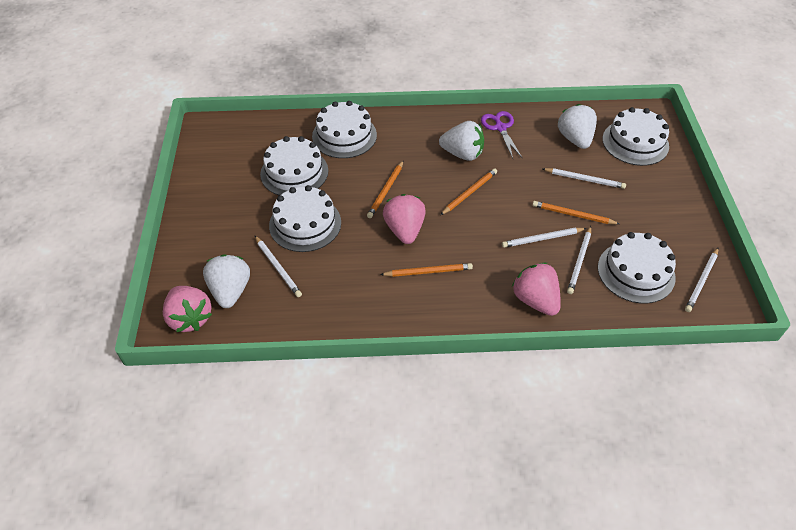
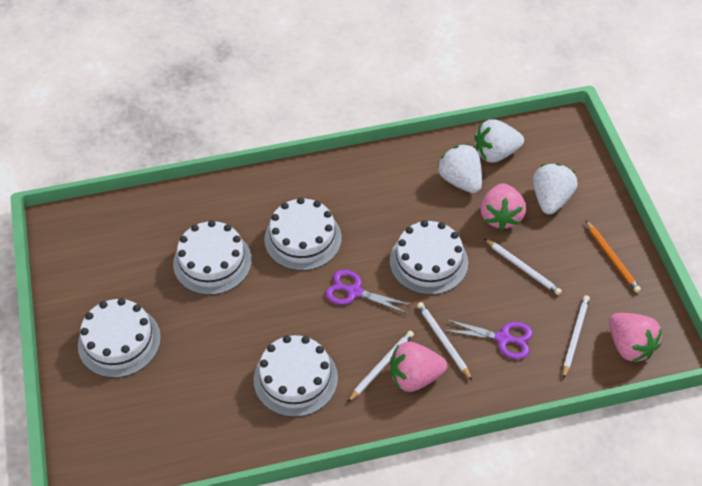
orange pencil: [367,160,404,218] [380,263,473,277] [441,168,497,215] [533,201,620,224] = 4 -> [586,221,641,293] = 1
purple scissors: [481,111,523,159] = 1 -> [326,270,412,314] [442,319,533,359] = 2
white pencil: [255,236,302,297] [502,228,587,248] [543,168,626,189] [567,226,591,294] [685,248,719,312] = 5 -> [348,331,414,402] [417,302,472,380] [485,239,562,295] [563,295,590,379] = 4

